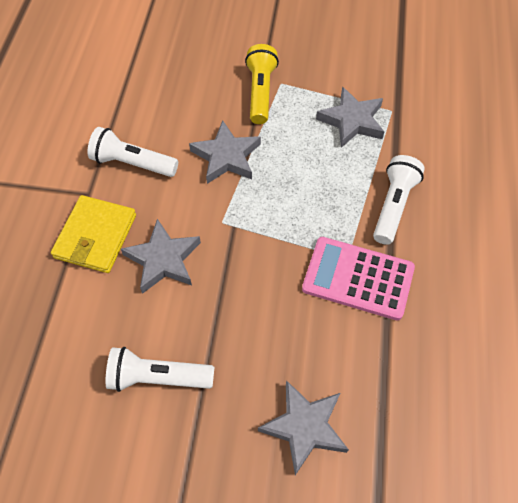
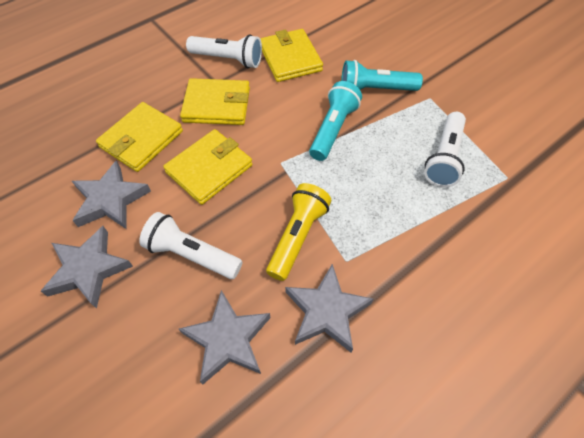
pink calculator: [302,237,415,321] = 1 -> none = 0
turquoise flashlight: none = 0 -> [309,81,362,161] [341,60,423,91] = 2
yellow wallet: [51,195,136,273] = 1 -> [96,102,183,172] [163,129,253,205] [180,78,250,125] [260,29,323,82] = 4

